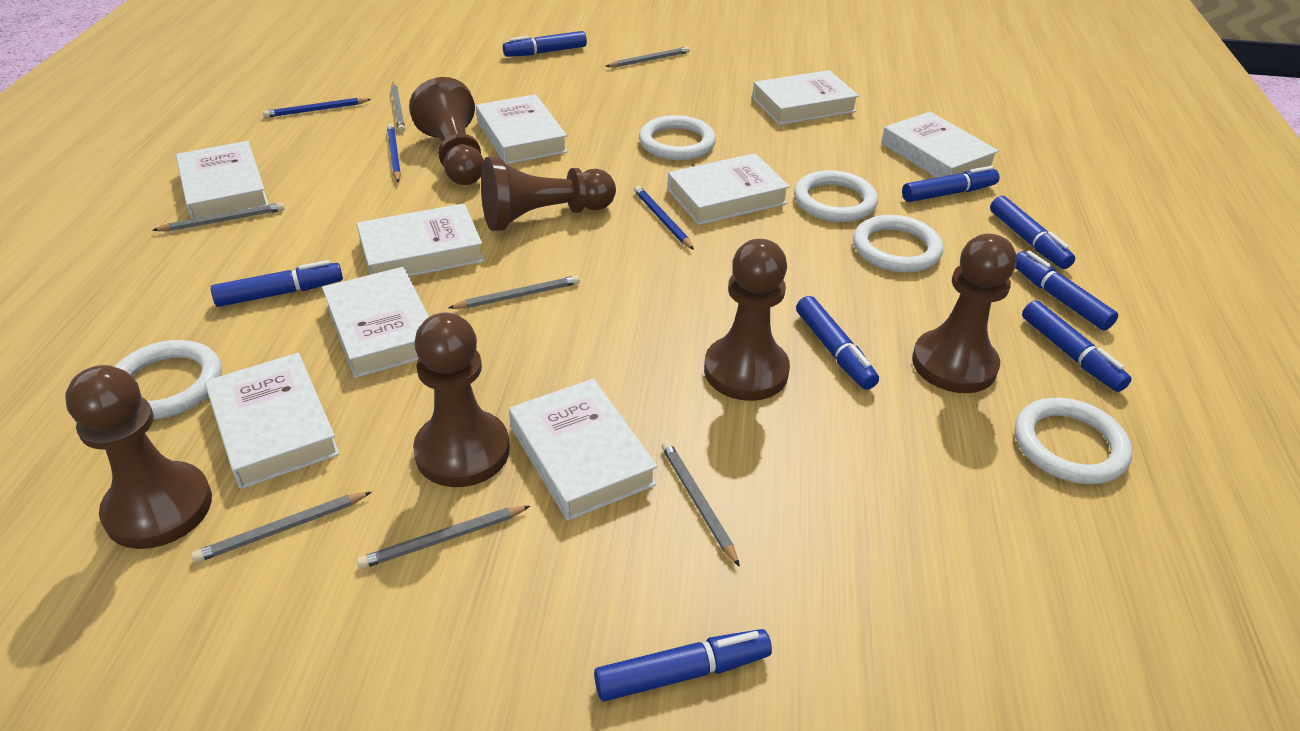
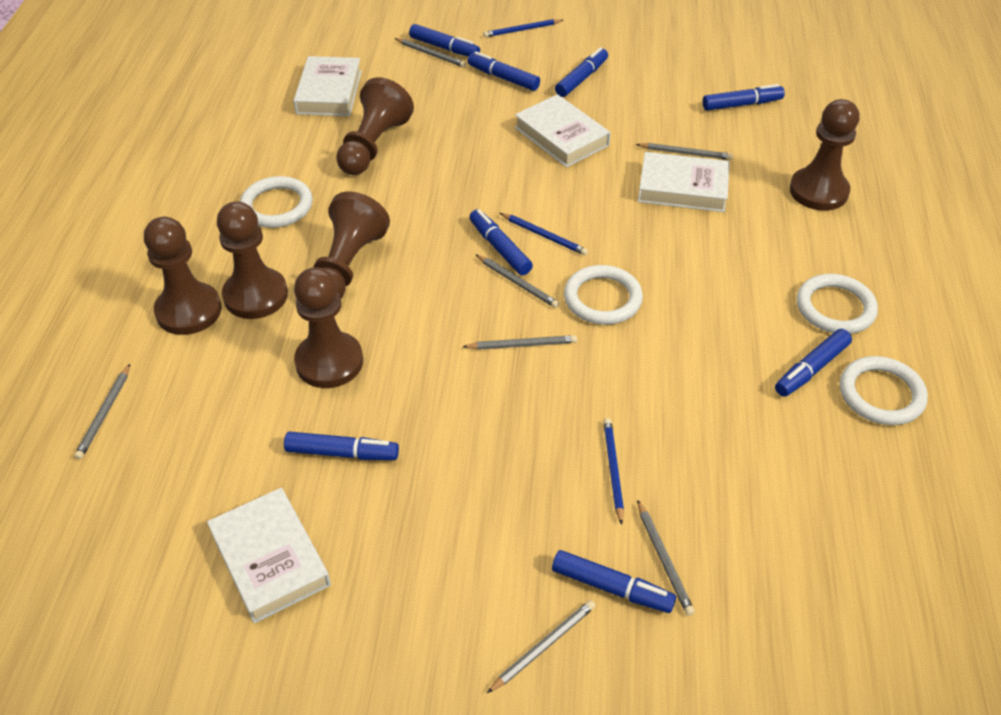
white book: [176,141,269,219] [205,353,340,489] [322,267,429,378] [357,203,484,276] [476,94,568,164] [509,379,657,521] [667,153,790,225] [752,70,859,125] [881,112,999,178] = 9 -> [207,488,331,623] [293,56,362,116] [515,94,611,167] [638,152,730,212] = 4
white ring: [115,340,222,419] [639,115,716,160] [794,170,878,222] [853,215,943,273] [1015,398,1132,484] = 5 -> [240,176,313,228] [564,265,643,325] [797,274,878,334] [840,356,928,425] = 4

